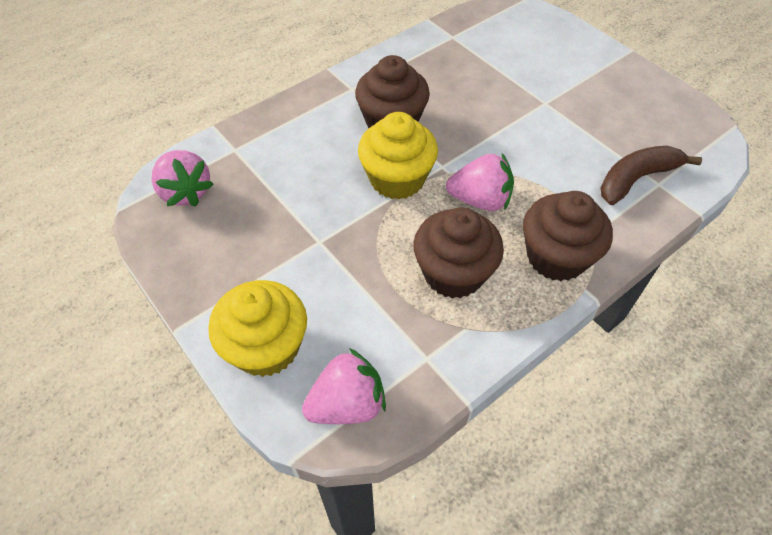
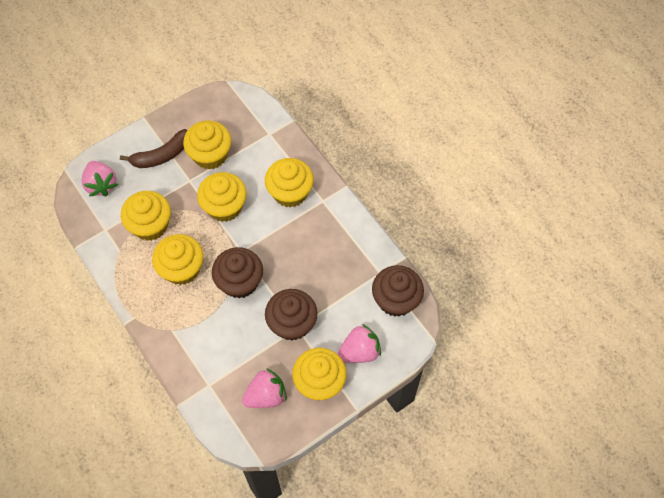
yellow cupcake: [208,280,307,377] [358,112,438,200] = 2 -> [121,191,171,241] [152,234,204,285] [183,121,231,170] [197,172,247,222] [265,158,314,208] [292,348,347,400] = 6

